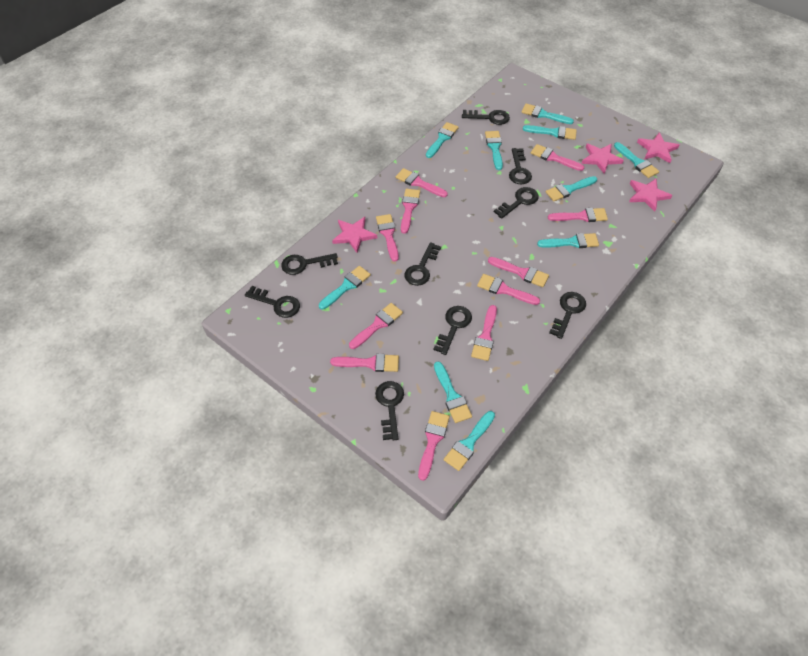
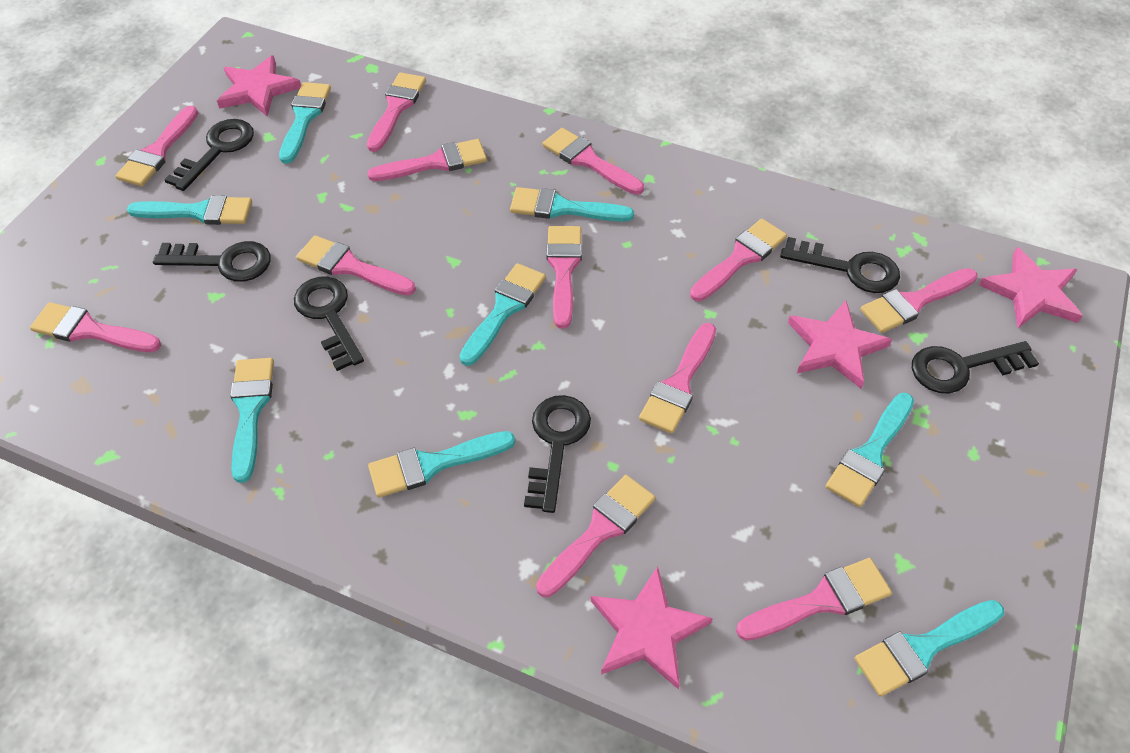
black key: [245,286,300,318] [281,253,338,275] [375,381,404,441] [405,242,441,286] [433,306,472,355] [462,110,510,125] [494,187,539,219] [509,148,532,184] [549,292,586,339] = 9 -> [153,241,271,282] [164,119,254,191] [294,277,364,371] [524,395,591,513] [780,237,900,293] [912,341,1039,393] = 6
pink brush: [330,354,399,372] [349,303,403,349] [376,214,399,262] [396,168,448,197] [401,189,420,234] [418,411,450,481] [471,305,497,361] [477,274,540,305] [488,257,549,287] [531,144,584,171] [548,208,608,222] = 11 -> [30,302,161,352] [115,106,198,186] [296,235,416,295] [367,72,426,152] [367,139,487,181] [536,475,656,597] [542,128,644,195] [546,226,582,329] [639,323,716,434] [690,219,787,301] [736,558,892,641] [860,268,978,333] = 12
turquoise brush: [319,266,371,310] [426,122,459,158] [434,362,472,423] [444,411,495,471] [485,131,503,170] [521,103,574,124] [523,125,577,140] [537,233,599,248] [546,176,597,201] [614,142,659,178] = 10 -> [127,195,252,225] [230,358,274,483] [279,82,331,164] [368,431,515,498] [459,263,546,366] [510,187,634,222] [826,393,914,507] [855,600,1004,697] = 8

